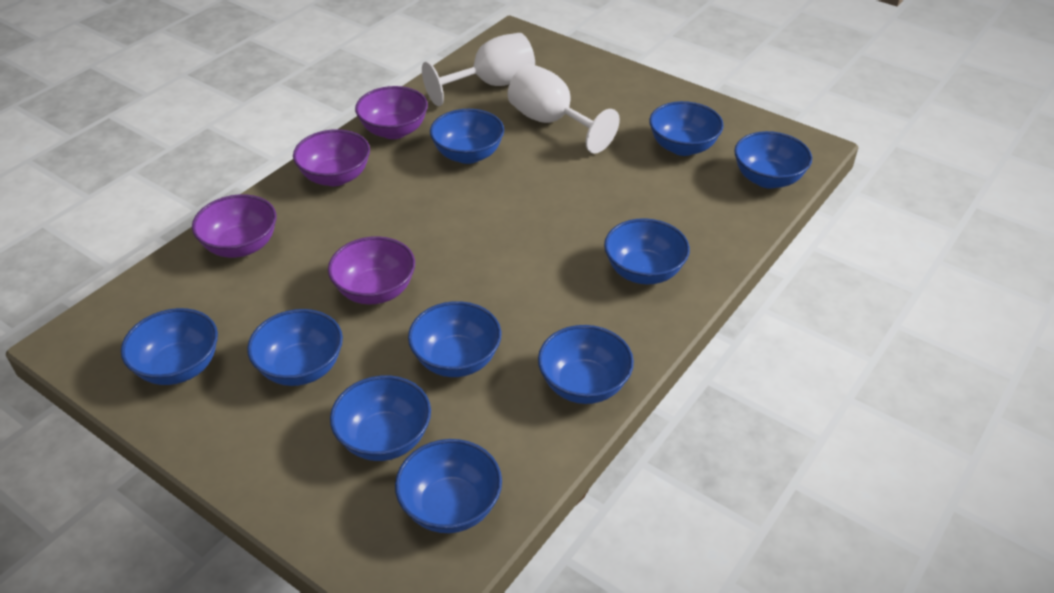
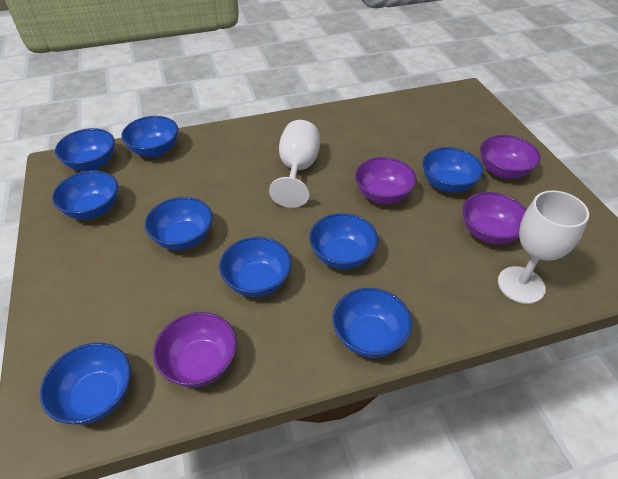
blue bowl: [121,308,218,385] [247,309,343,386] [330,375,431,461] [395,439,502,533] [408,301,501,377] [430,109,504,164] [538,325,634,404] [604,218,690,284] [649,101,724,156] [734,131,812,189] = 10 -> [40,343,131,425] [52,171,118,220] [55,128,115,171] [122,116,178,157] [145,197,212,250] [219,237,292,297] [309,213,378,269] [333,288,412,358] [422,147,483,193] = 9

